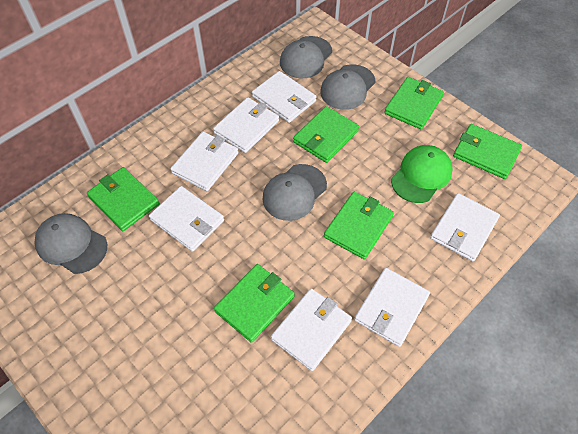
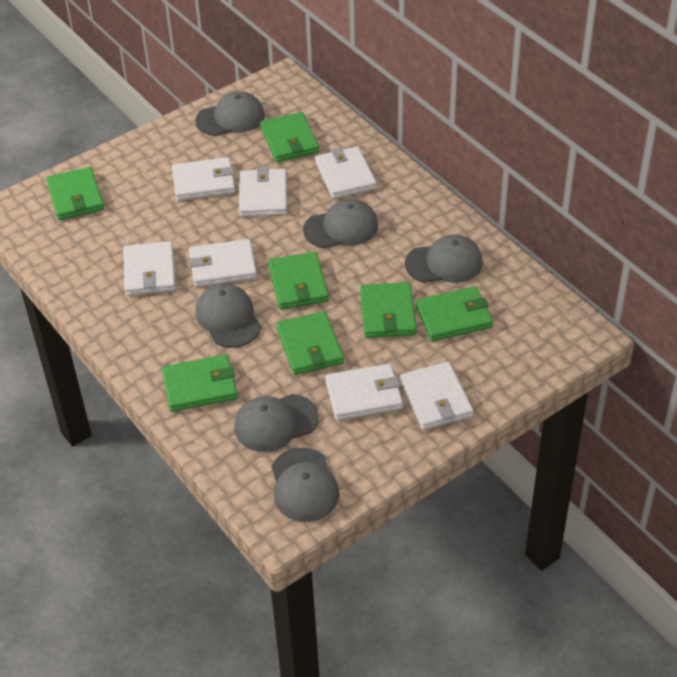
green cap: [391,145,452,203] = 1 -> none = 0
green wallet: [87,167,159,231] [214,264,295,343] [293,106,359,163] [324,191,394,259] [384,77,444,129] [453,124,522,179] = 6 -> [46,167,104,220] [162,354,237,412] [260,112,319,162] [268,252,329,309] [276,311,344,375] [360,282,417,338] [415,286,493,341] = 7
grey cap: [34,213,107,274] [262,164,327,221] [280,36,332,78] [320,64,375,110] = 4 -> [195,91,265,136] [195,283,261,348] [234,394,319,452] [272,447,339,522] [303,199,378,248] [405,234,483,283] = 6

